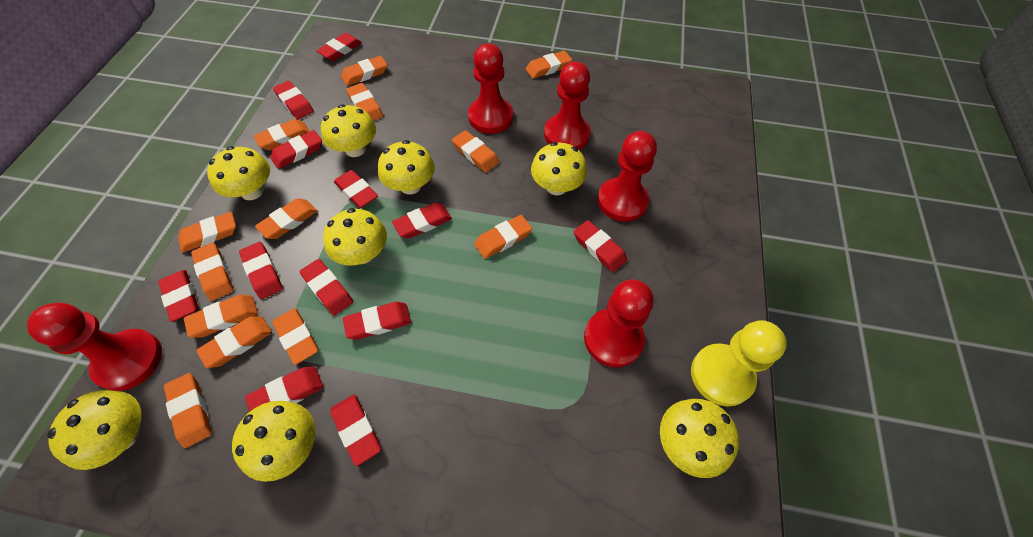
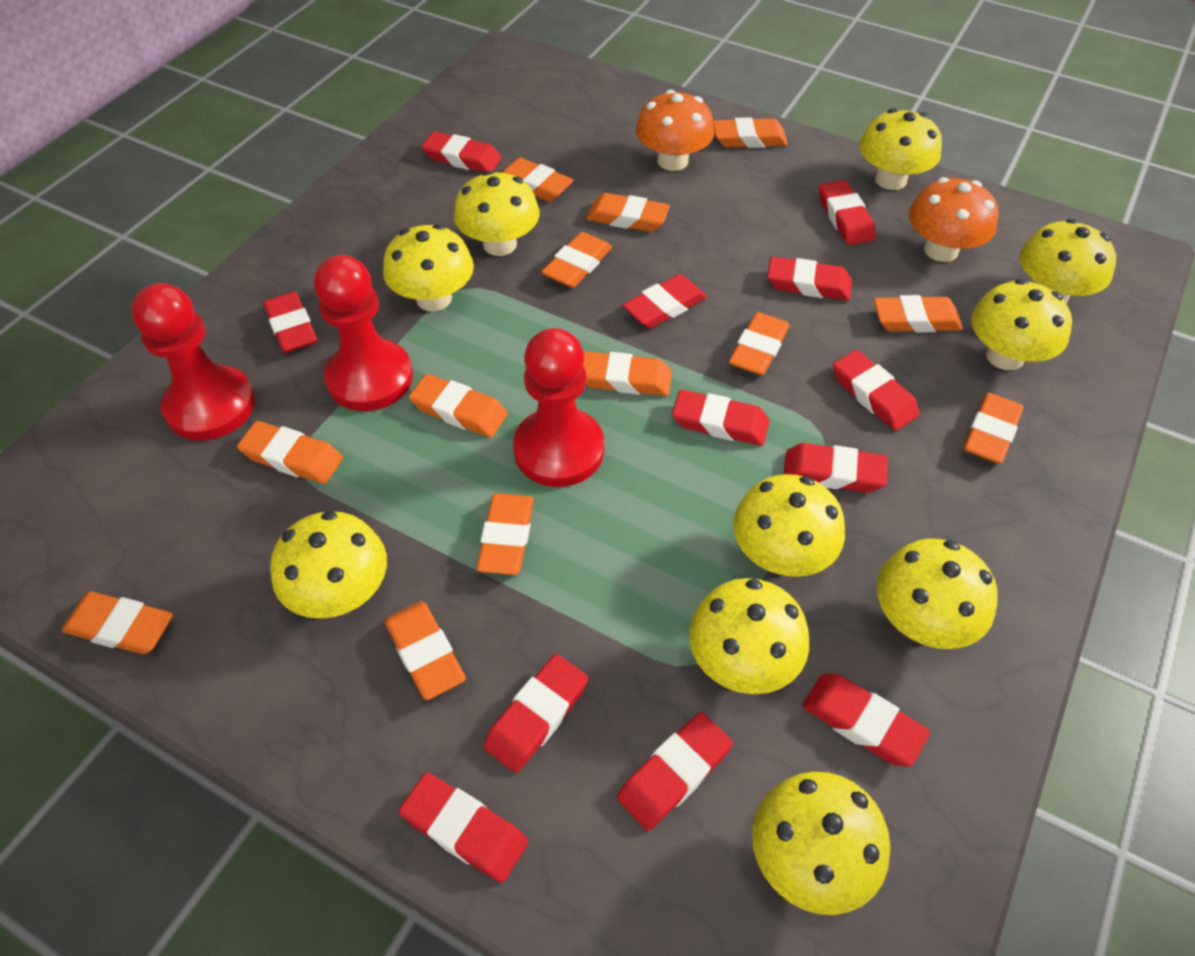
orange mushroom: none = 0 -> [636,90,715,171] [909,177,998,262] = 2
red pawn: [27,302,162,391] [468,43,513,134] [544,62,591,150] [584,279,654,368] [597,131,657,222] = 5 -> [131,283,255,440] [314,255,413,411] [513,328,604,487] = 3
yellow mushroom: [47,390,141,470] [207,146,270,200] [232,401,316,482] [321,104,376,157] [323,208,387,266] [378,140,435,194] [531,142,587,195] [660,399,739,478] = 8 -> [270,511,387,619] [383,224,474,311] [454,171,540,256] [689,578,809,694] [733,474,845,577] [752,772,890,915] [859,108,942,190] [877,539,998,649] [971,279,1072,370] [1020,219,1116,303] = 10
yellow pawn: [691,320,787,406] = 1 -> none = 0

